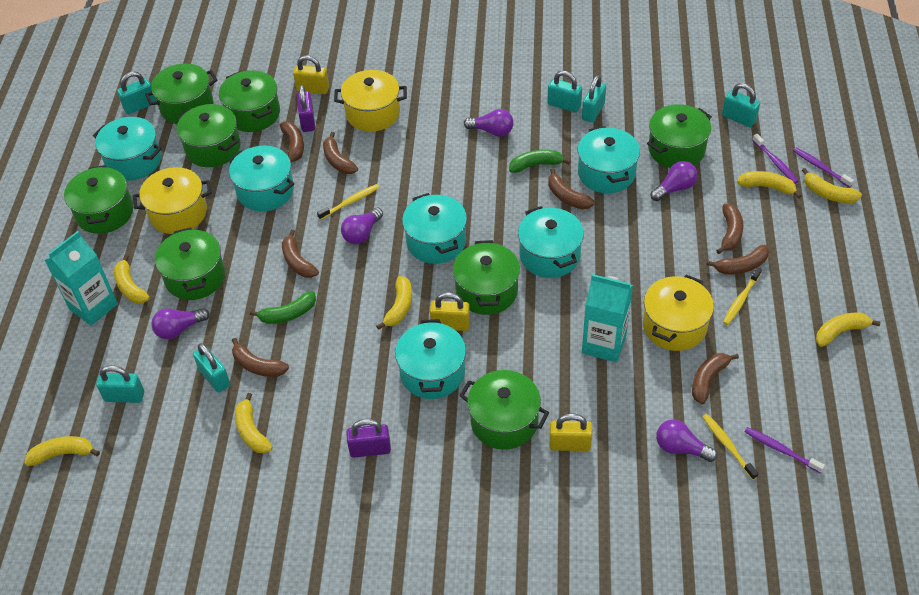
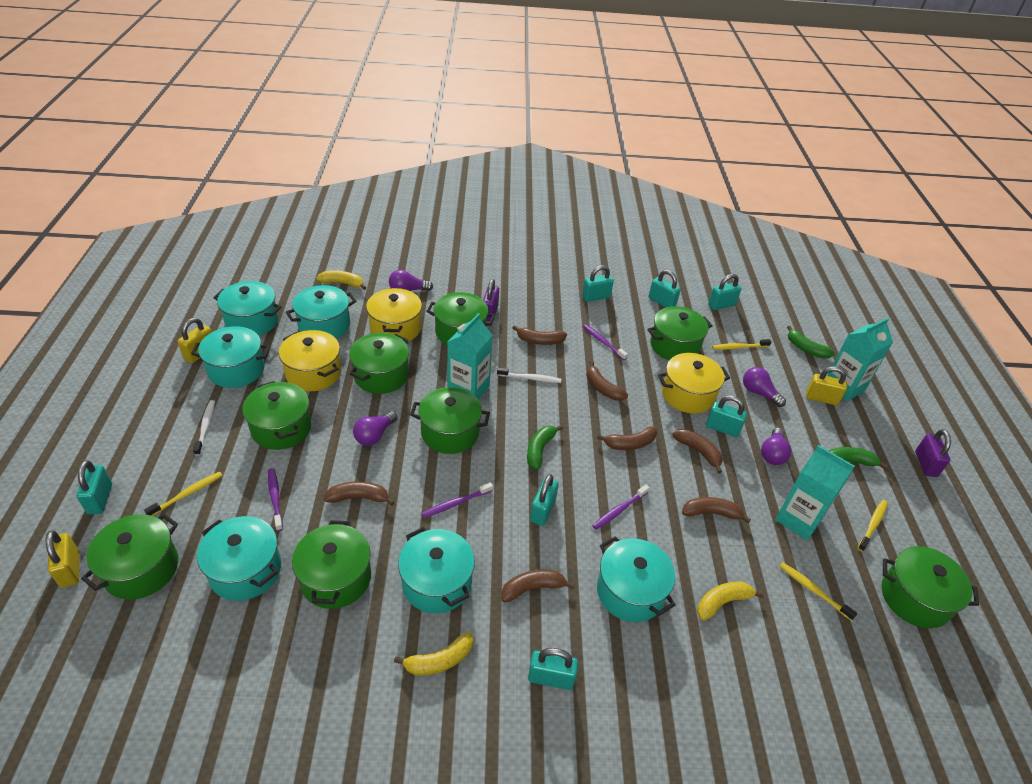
brown banana: [232,338,289,377] [280,121,304,162] [282,230,319,278] [323,132,358,174] [548,168,595,209] [692,353,739,404] [706,245,770,275] [716,204,743,254] = 8 -> [324,481,394,505] [501,569,575,603] [513,325,567,345] [587,361,628,401] [597,427,657,450] [673,429,723,473] [682,497,751,523] = 7
green banana: [250,291,316,324] [509,150,571,173] = 2 -> [527,425,564,470] [787,326,835,359] [829,447,888,469] = 3
purple light bulb: [151,308,210,339] [341,207,383,244] [464,109,514,137] [651,161,698,201] [656,419,718,462] = 5 -> [353,411,397,446] [389,270,433,291] [743,367,786,407] [761,428,791,465] = 4
purple toothbrush: [744,427,825,473] [753,134,798,183] [793,148,854,188] = 3 -> [268,468,283,531] [422,482,493,518] [583,324,628,360] [592,485,650,530] = 4
turquoise carton: [45,231,118,326] [582,274,633,363] = 2 -> [447,313,493,400] [775,445,855,540] [827,318,893,401] = 3
turquoise padlock: [96,365,144,403] [117,72,156,114] [193,343,230,392] [547,71,582,113] [582,75,606,123] [722,83,760,127] = 6 -> [76,460,112,514] [528,648,578,690] [530,474,559,526] [582,265,614,302] [649,270,681,307] [706,395,747,437] [708,274,741,310] = 7
white toothbrush: none = 0 -> [193,400,215,456] [497,368,561,383] = 2
yellow banana: [24,436,100,466] [114,254,150,303] [235,393,272,453] [376,276,412,330] [737,171,802,198] [802,168,862,203] [816,313,880,347] = 7 -> [316,270,367,290] [394,632,473,676] [697,582,764,621] = 3
yellow toothbrush: [317,184,379,220] [702,414,759,480] [723,267,762,325] = 3 -> [144,471,223,516] [712,339,771,350] [779,562,857,621] [858,500,888,552] = 4

